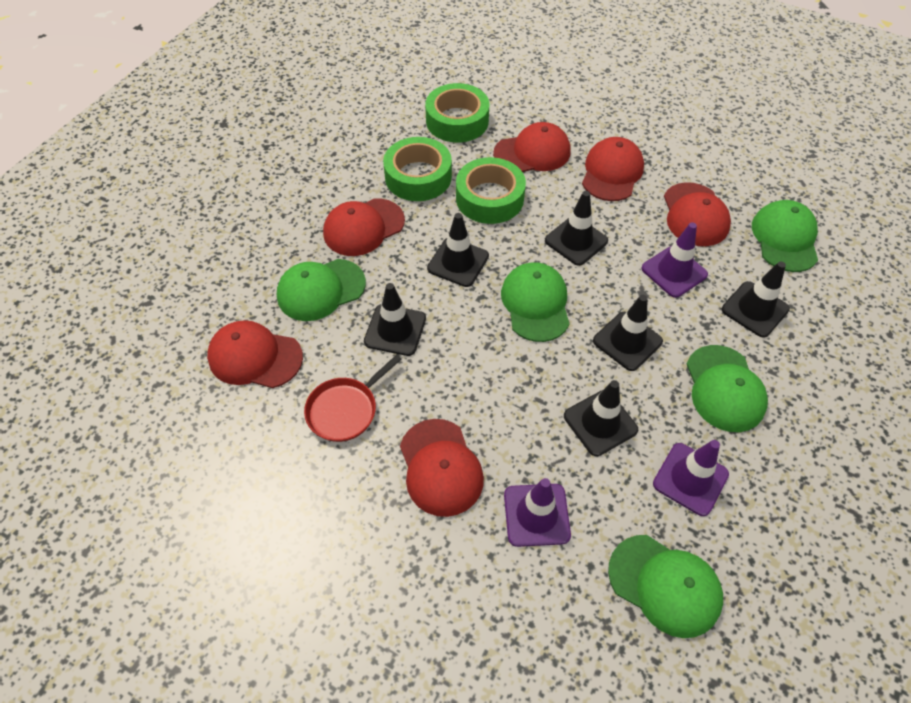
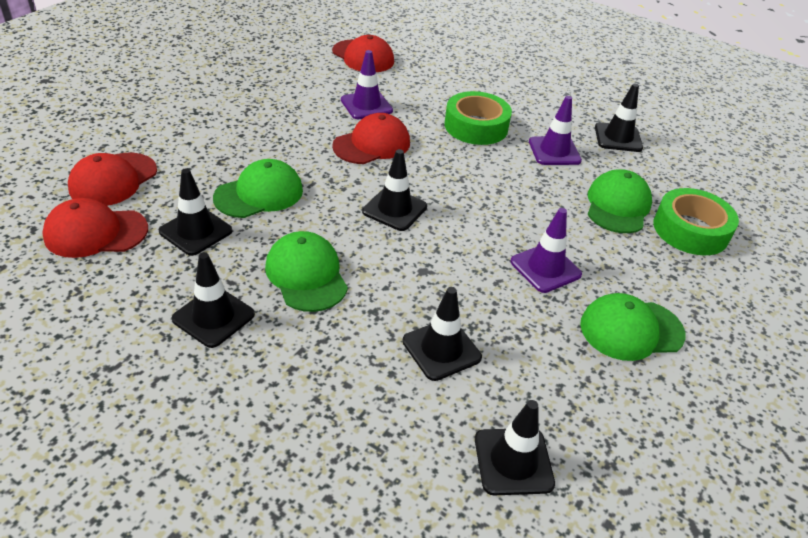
green cap: [277,259,366,321] [501,262,569,342] [608,535,723,638] [687,345,768,432] [752,200,818,272] = 5 -> [213,159,303,218] [265,231,348,312] [580,293,686,361] [587,169,652,233] = 4
green tape: [383,137,452,201] [425,83,489,143] [456,157,526,224] = 3 -> [445,91,512,145] [653,188,739,255] = 2
red cap: [207,320,303,388] [323,198,405,256] [400,419,484,517] [493,122,571,172] [582,137,644,201] [664,182,731,246] = 6 -> [42,198,148,258] [68,153,157,206] [332,35,394,72] [332,113,410,164] = 4
red pan: [304,355,402,442] = 1 -> none = 0

